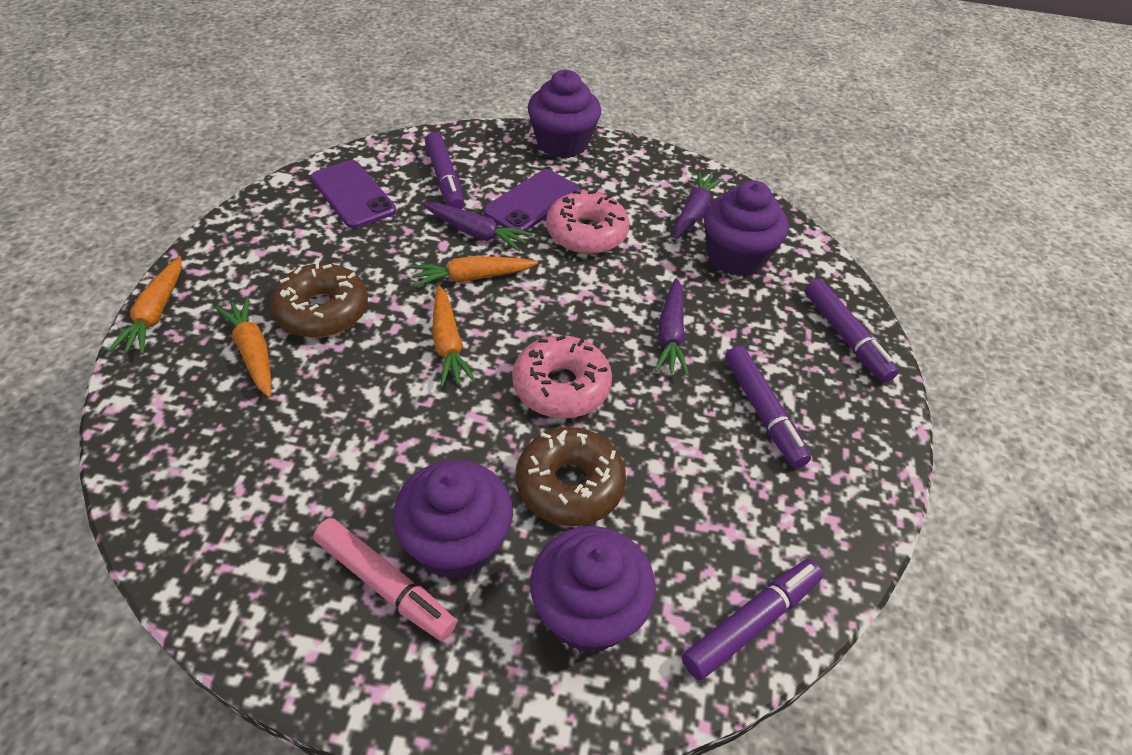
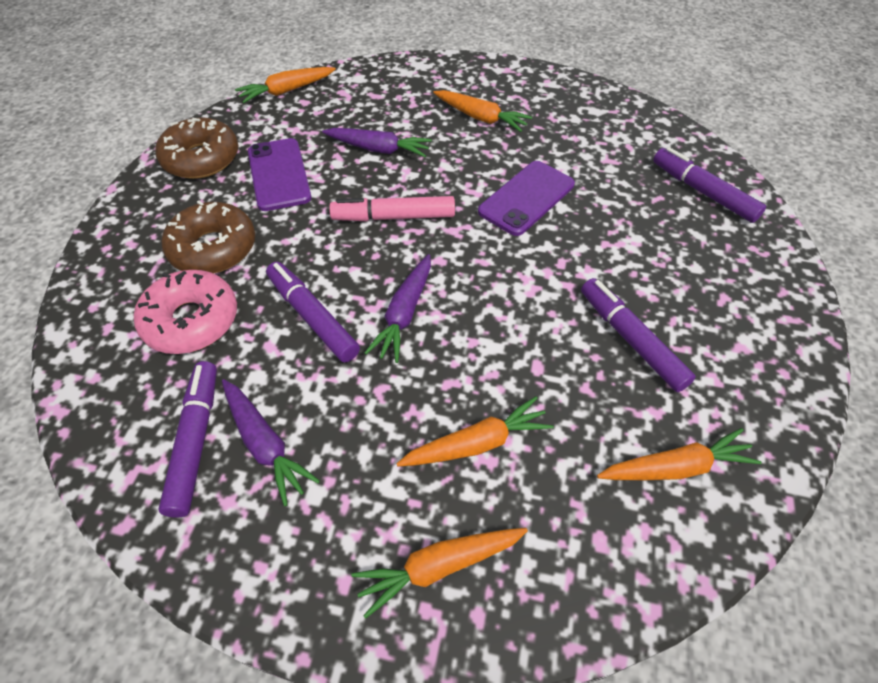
orange carrot: [108,256,181,354] [215,297,271,398] [410,256,538,288] [432,285,476,387] = 4 -> [235,67,336,103] [351,528,528,619] [396,396,554,466] [433,90,532,132] [597,428,762,480] = 5
pink donut: [512,335,612,418] [546,190,629,254] = 2 -> [134,270,237,354] = 1
purple cupcake: [393,460,513,580] [528,70,601,158] [530,526,656,653] [704,180,789,276] = 4 -> none = 0

